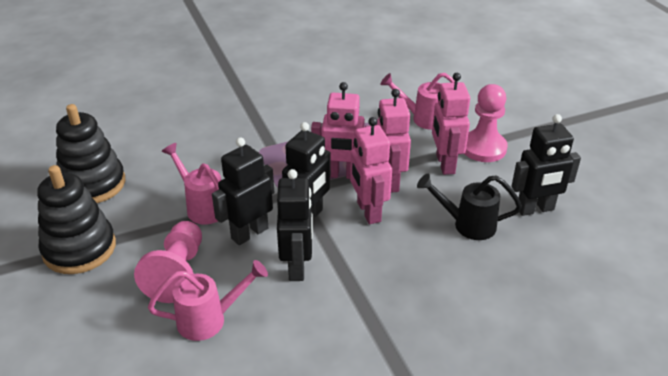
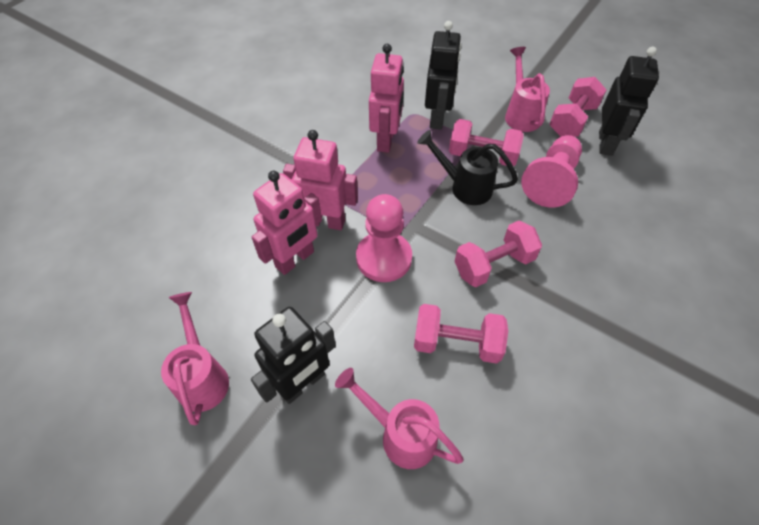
black robot: [212,137,274,245] [277,169,313,281] [282,122,331,217] [511,114,581,216] = 4 -> [251,307,336,404] [425,21,461,129] [599,47,659,156] = 3
black stacking toy: [37,165,116,274] [56,104,125,203] = 2 -> none = 0
pink dumbbell: none = 0 -> [414,304,508,364] [449,119,524,166] [454,221,542,287] [549,77,606,137] = 4
pink robot: [311,82,369,179] [350,117,392,224] [376,89,411,193] [432,73,470,175] = 4 -> [252,171,322,275] [283,130,358,230] [369,44,404,153] = 3

